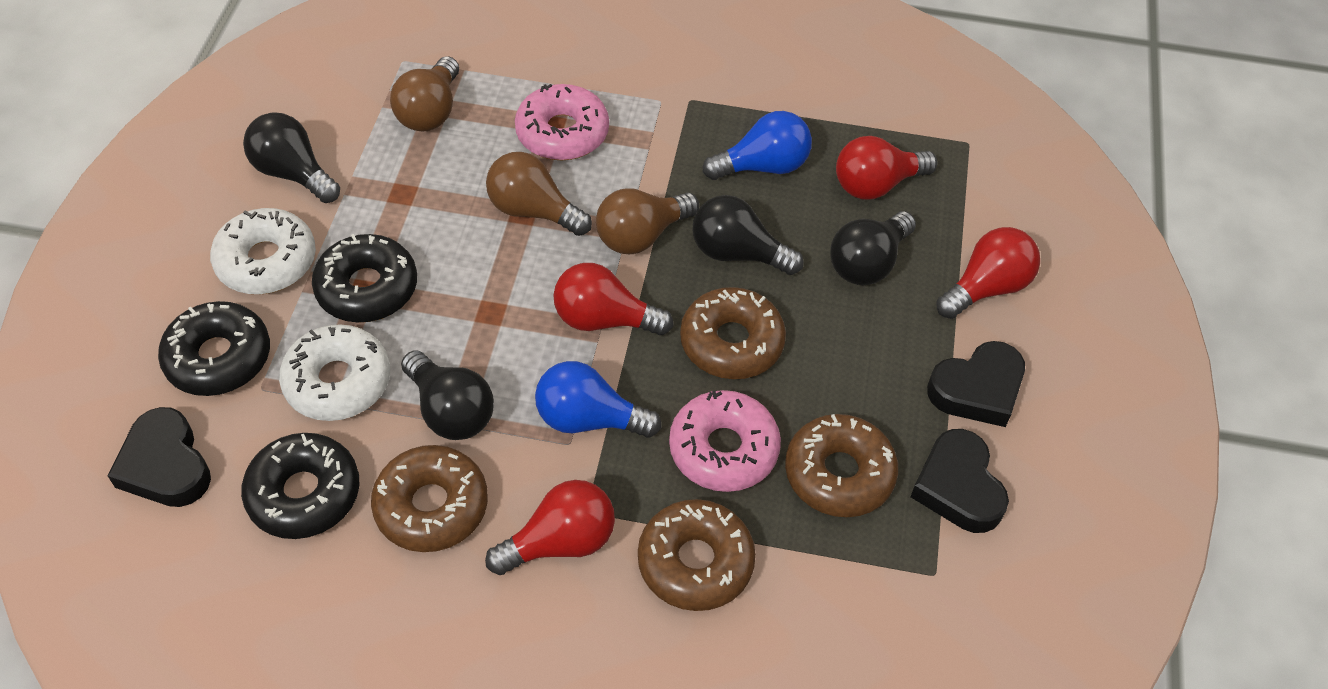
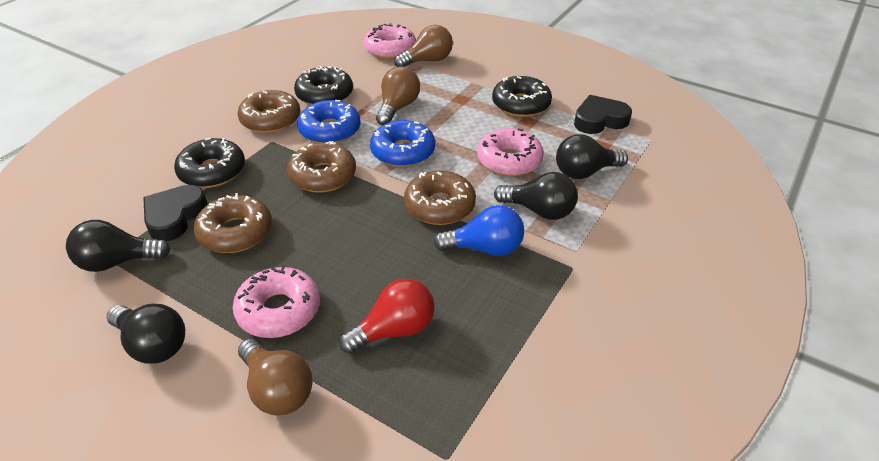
black heart: [108,407,211,507] [911,429,1009,533] [927,341,1025,427] = 3 -> [143,185,208,241] [574,95,632,134] = 2
blue donut: none = 0 -> [297,100,361,143] [370,120,435,167] = 2
blue light bulb: [535,361,661,438] [703,111,812,180] = 2 -> [434,205,524,256] = 1
pink donut: [515,84,609,160] [669,390,781,492] = 2 -> [233,265,320,338] [363,23,416,59] [477,128,544,176] = 3
red light bulb: [485,480,615,575] [554,263,673,335] [836,136,937,200] [937,227,1040,319] = 4 -> [339,279,435,354] = 1
white donut: [210,208,316,294] [279,324,390,421] = 2 -> none = 0

